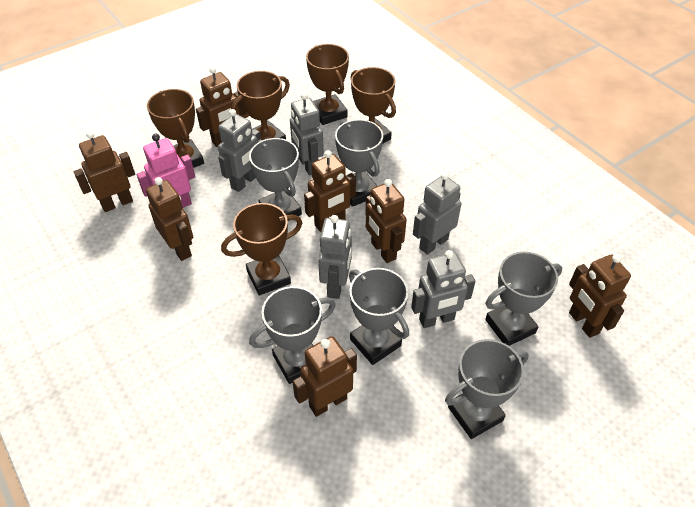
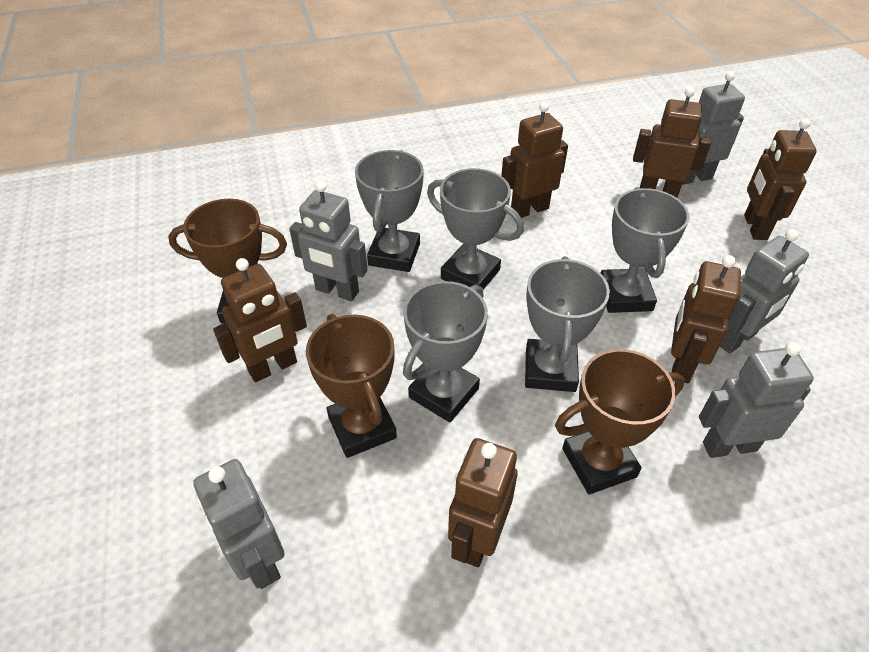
brown robot: [74,131,135,212] [146,177,193,261] [196,66,246,147] [292,336,357,417] [304,150,356,232] [365,179,407,263] [569,254,631,338] = 7 -> [213,258,307,382] [448,438,518,567] [501,102,568,218] [633,87,711,198] [671,255,741,383] [744,118,817,240] = 6
brown trophy: [147,89,204,168] [221,203,302,295] [231,71,290,140] [306,44,349,125] [351,67,396,143] = 5 -> [168,199,287,323] [306,314,397,458] [555,349,685,495] = 3
grey trophy: [249,138,302,221] [249,286,336,384] [335,119,383,207] [349,268,409,365] [445,339,529,439] [485,252,562,346] = 6 -> [355,150,424,272] [403,281,488,422] [427,168,524,290] [525,256,610,392] [601,187,689,313] = 5
pink robot: [137,134,195,208] = 1 -> none = 0

